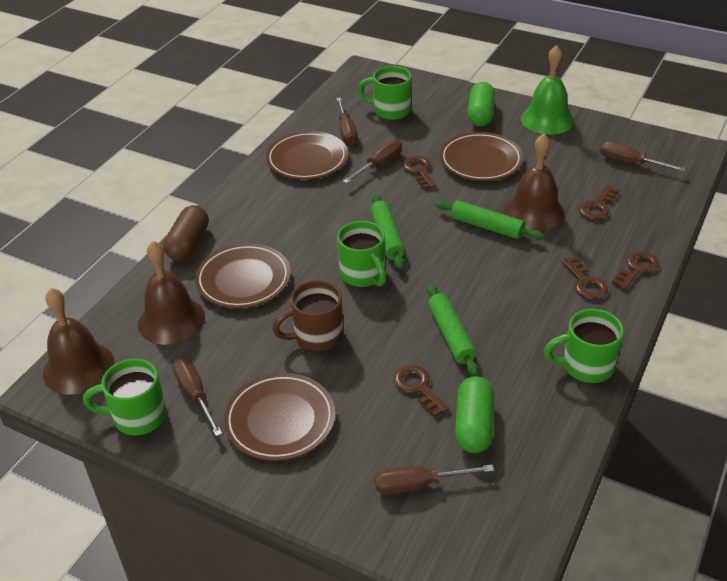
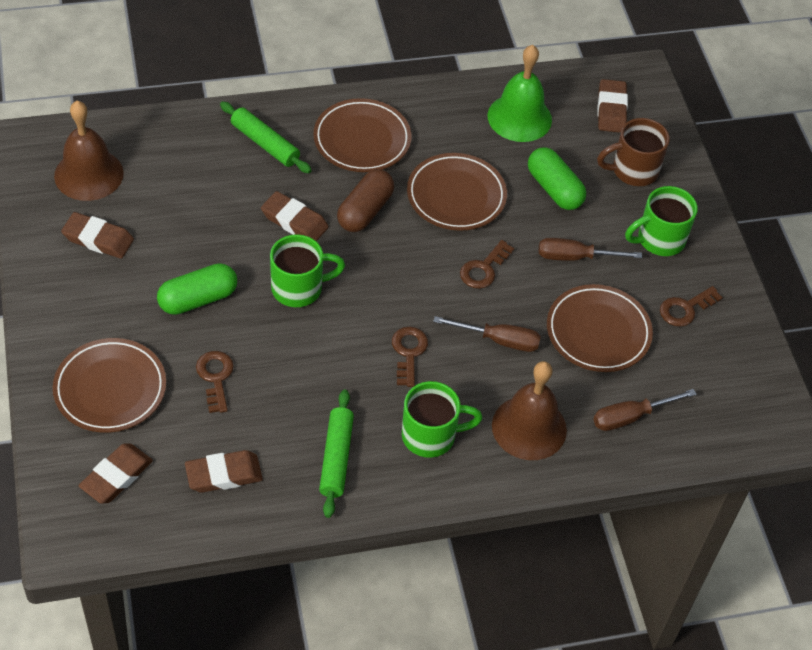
brown bell: [43,288,114,395] [138,241,205,345] [504,134,565,231] = 3 -> [54,101,124,201] [492,361,567,460] = 2
brown eraser: none = 0 -> [61,212,134,259] [79,443,153,504] [185,450,263,493] [261,191,328,241] [597,79,628,133] = 5
brown key: [394,365,449,417] [402,156,436,190] [561,256,608,300] [578,186,619,220] [612,251,659,290] = 5 -> [196,351,234,413] [392,327,428,387] [460,240,514,289] [660,286,723,327] = 4
brown screwdriver: [172,358,223,437] [336,98,358,145] [343,139,402,183] [375,465,494,495] [600,142,686,172] = 5 -> [433,316,541,352] [539,238,642,261] [593,389,697,431] = 3
green mug: [83,358,167,436] [337,221,386,287] [357,66,412,120] [543,309,624,383] = 4 -> [270,234,345,307] [402,381,482,458] [625,186,698,256] = 3
green rolling pin: [370,194,405,269] [427,284,478,376] [435,200,543,240] = 3 -> [220,101,312,173] [319,390,354,518] = 2

